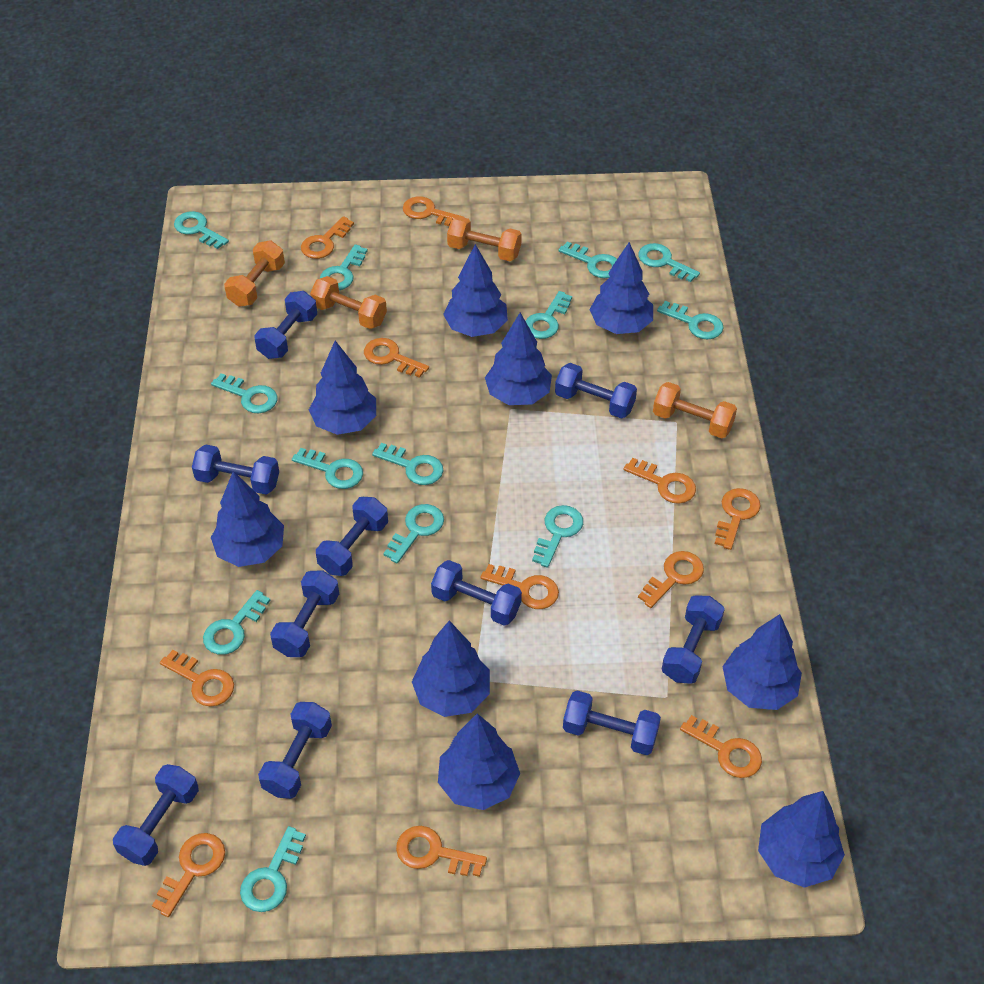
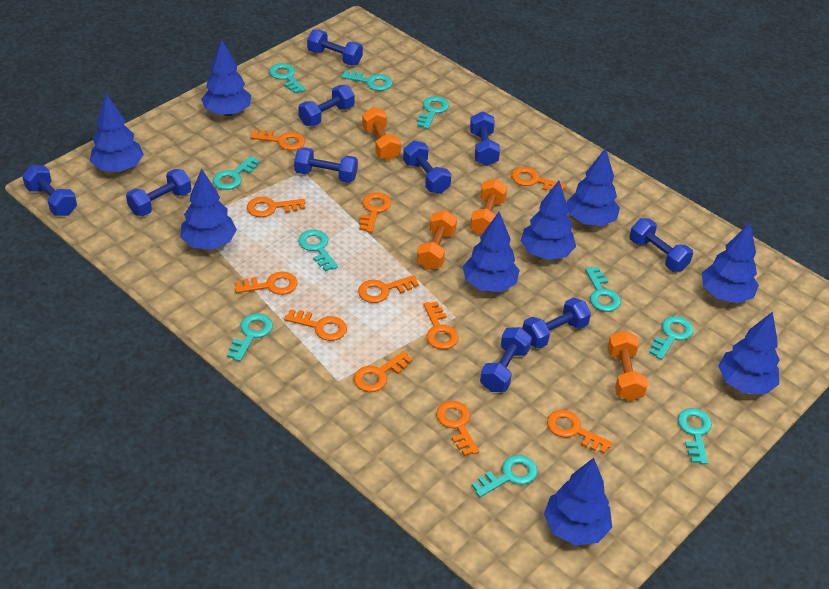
turquoise key: [174,211,229,249] [203,590,271,655] [211,373,277,413] [240,826,306,912] [292,448,363,489] [320,244,368,290] [372,443,443,485] [383,504,444,563] [526,291,572,339] [532,505,583,568] [558,241,617,278] [638,243,700,282] [657,301,724,340] = 13 -> [213,156,260,190] [227,313,273,362] [269,63,306,94] [298,230,338,271] [341,70,392,91] [417,96,449,129] [472,455,538,497] [585,267,621,312] [649,316,694,360] [678,408,712,464] = 10

